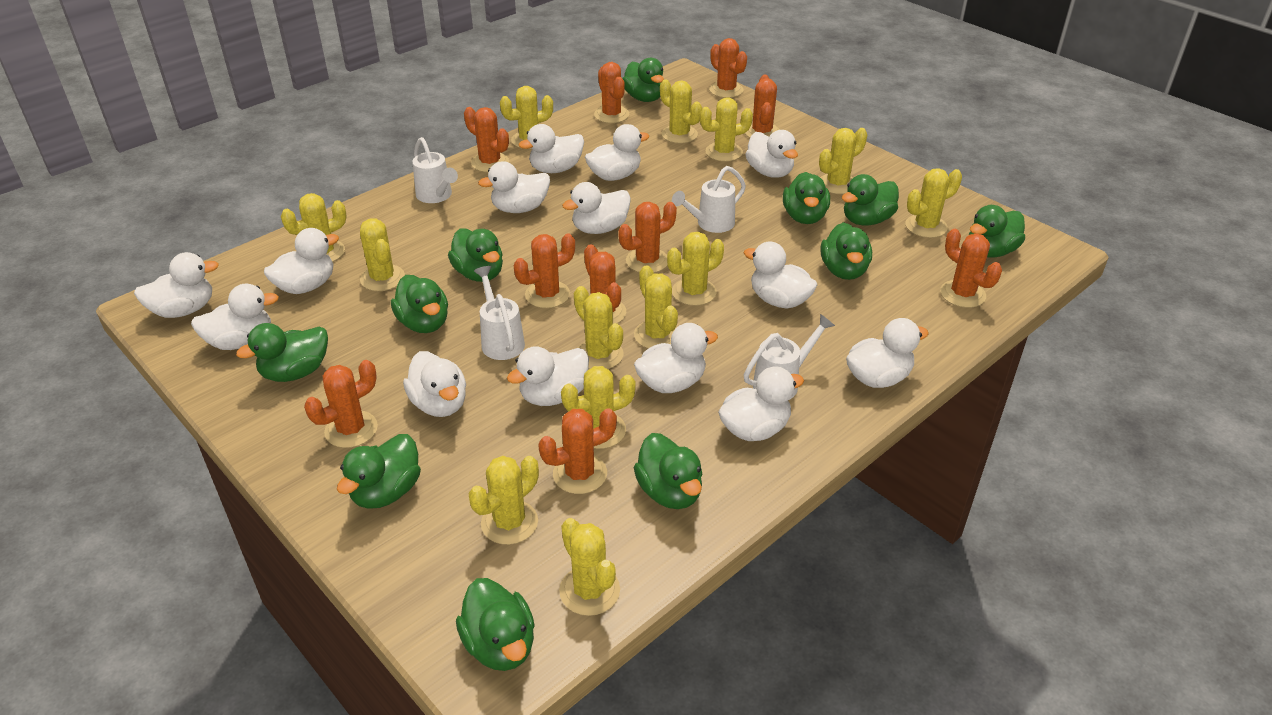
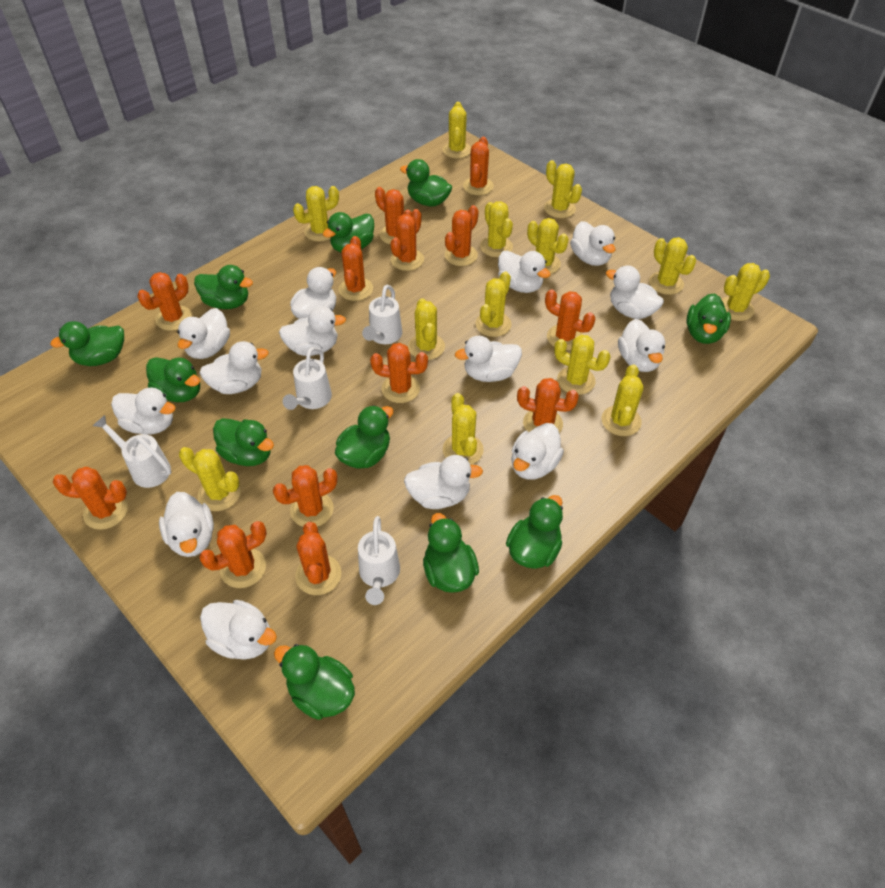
orange cactus: [304,360,378,448] [464,107,509,172] [514,233,575,308] [538,408,617,494] [584,244,626,324] [594,62,629,123] [618,202,677,273] [710,38,747,98] [745,75,780,138] [940,229,1002,308] = 10 -> [53,467,128,530] [138,272,192,331] [199,521,267,588] [273,465,338,527] [295,522,341,595] [339,236,373,301] [370,343,428,403] [375,187,412,245] [390,209,424,271] [445,205,479,266] [463,137,494,195] [517,378,579,433] [545,289,595,350] = 13

